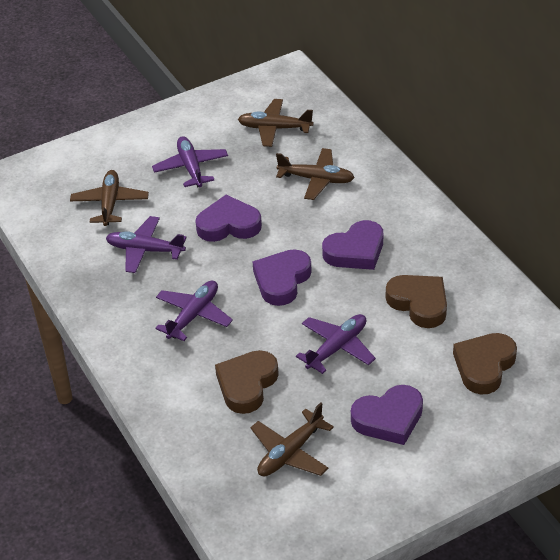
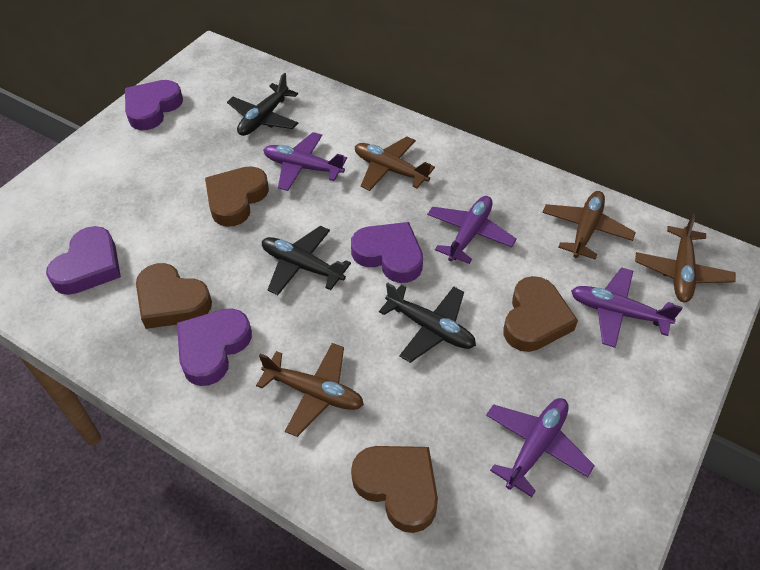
black plane: none = 0 -> [227,73,298,136] [262,226,351,295] [379,282,476,363] = 3
brown heart: [215,350,279,414] [386,275,447,328] [453,333,517,394] = 3 -> [136,263,212,329] [205,166,269,227] [351,446,438,533] [503,276,578,352] = 4

